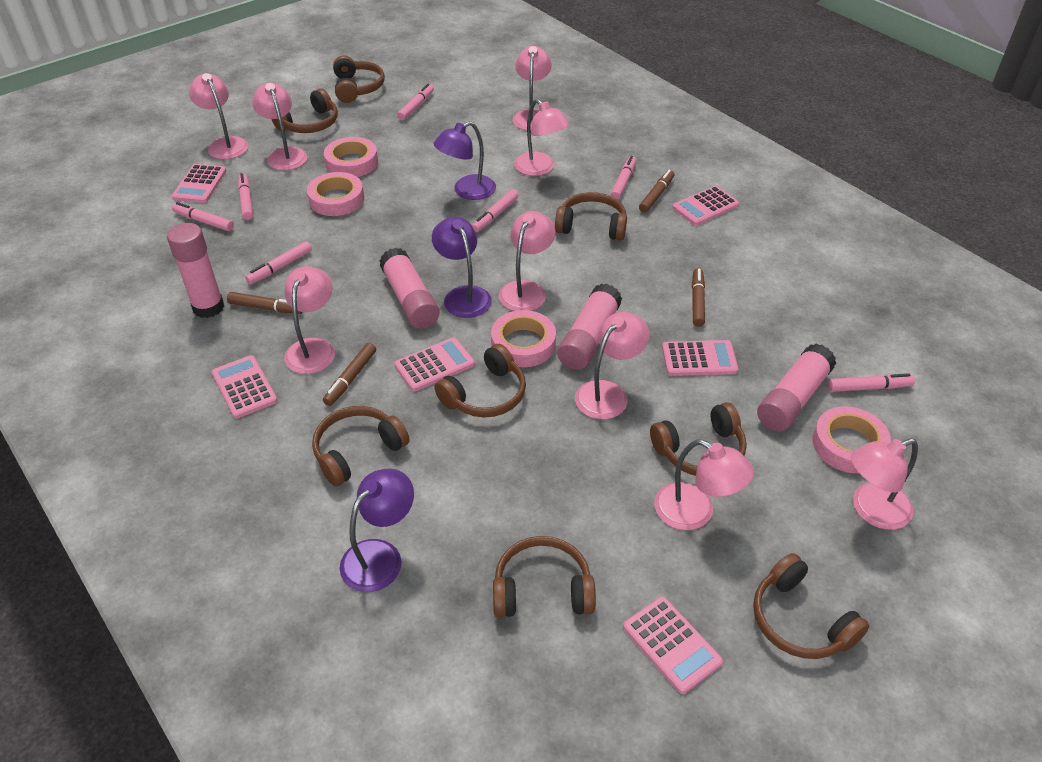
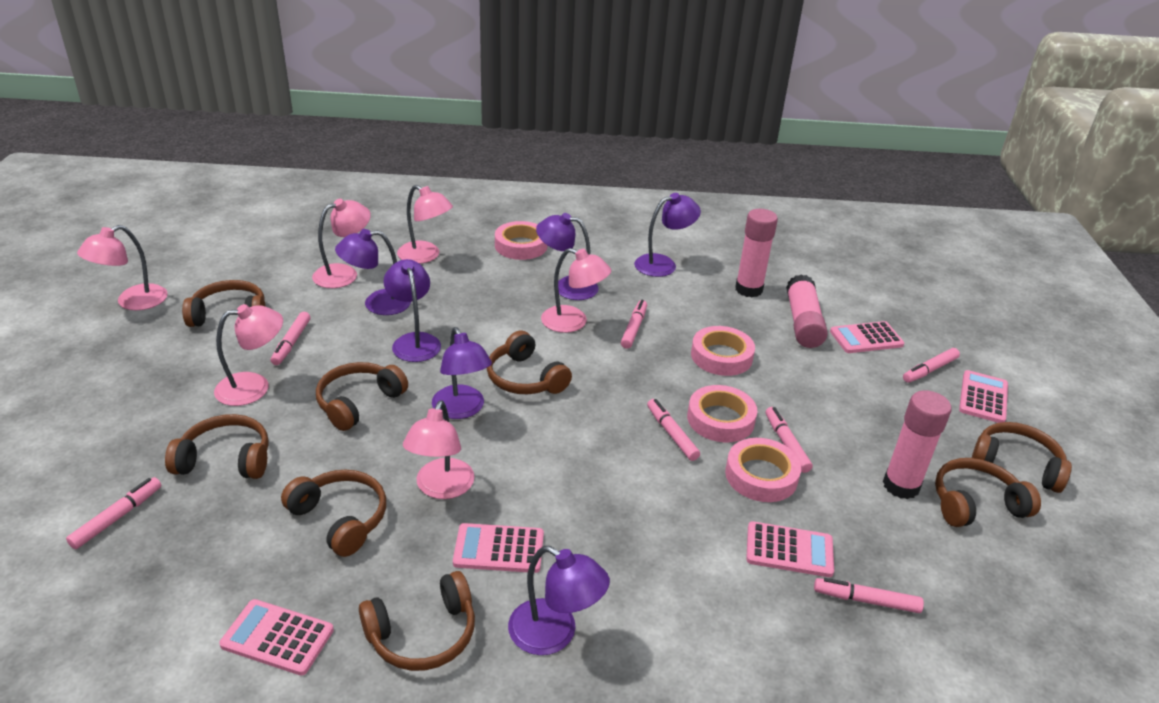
brown marker: [227,292,303,314] [323,343,376,406] [639,170,674,213] [692,268,705,327] = 4 -> none = 0
pink calculator: [172,164,227,203] [212,355,278,418] [394,337,475,391] [623,596,723,694] [662,340,738,376] [672,186,739,226] = 6 -> [219,599,334,676] [453,523,544,573] [746,521,834,577] [830,321,904,353] [959,370,1008,423] = 5
pink glue stick: [167,223,224,318] [379,248,439,329] [558,284,622,370] [757,344,836,431] = 4 -> [735,209,778,298] [786,274,828,348] [883,390,952,499] = 3
pink lamp: [189,73,248,159] [252,83,308,170] [284,266,335,374] [499,211,555,311] [512,46,552,130] [514,99,570,176] [575,312,649,419] [654,440,754,530] [851,438,918,530] = 9 -> [77,225,168,310] [214,304,283,406] [312,199,371,288] [397,185,453,264] [403,400,474,499] [541,248,611,333] = 6
purple lamp: [340,468,414,592] [432,217,492,318] [433,121,496,200] = 3 -> [335,229,411,315] [383,259,441,362] [432,327,492,419] [508,546,610,655] [536,213,599,300] [634,193,701,277] = 6

